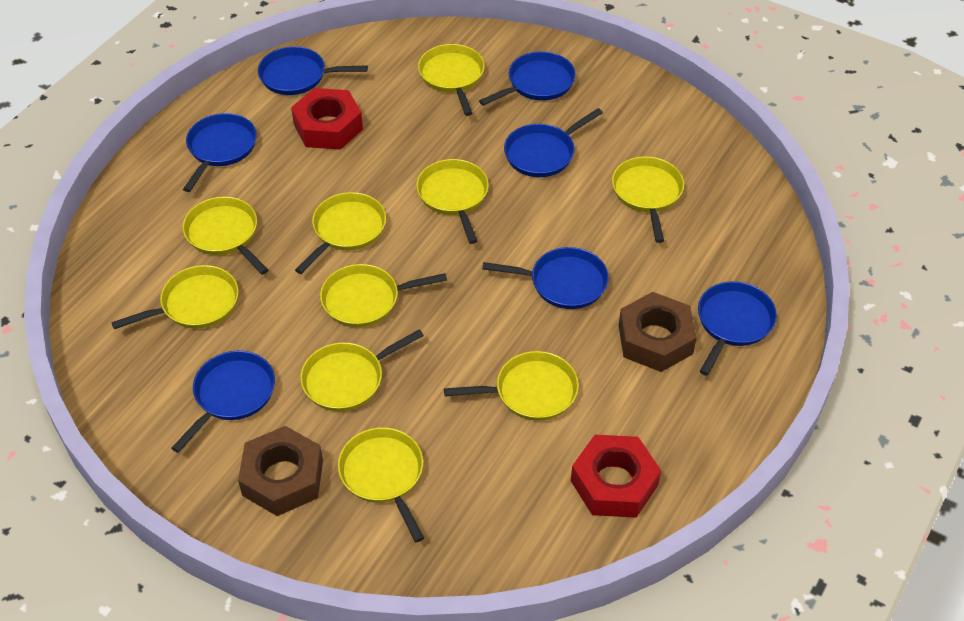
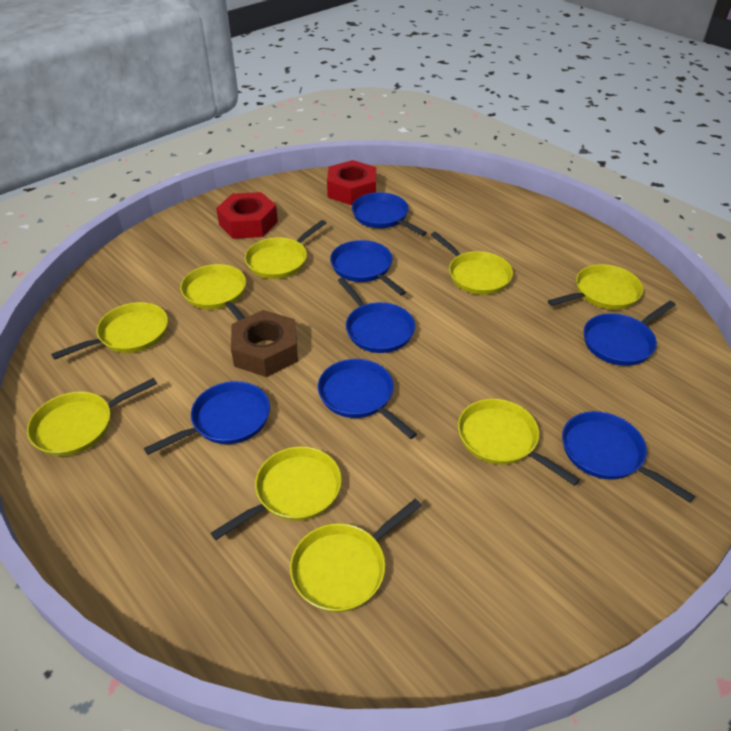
brown nut: [238,426,323,516] [619,292,697,372] = 2 -> [231,310,298,377] = 1
yellow pan: [111,265,239,329] [182,197,268,275] [295,192,386,274] [300,329,424,411] [320,264,447,327] [338,427,424,542] [416,159,489,244] [418,44,485,116] [444,351,579,421] [612,156,684,243] = 10 -> [27,378,157,456] [51,302,168,360] [180,264,246,321] [211,446,342,540] [245,220,326,279] [290,499,422,612] [431,232,513,295] [458,399,580,486] [548,264,643,310] = 9

